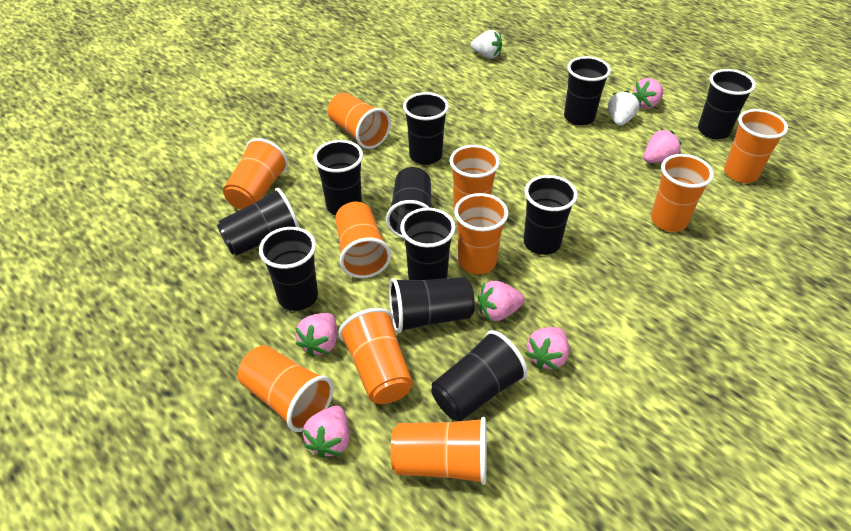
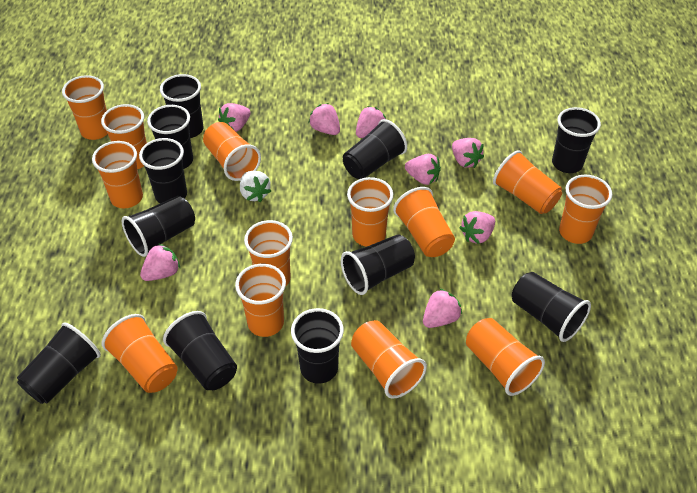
orange cup: [223,138,288,210] [238,345,334,432] [328,92,391,149] [335,202,391,278] [339,308,413,404] [391,417,487,485] [450,145,500,210] [454,193,508,274] [651,154,714,232] [724,109,788,183] = 10 -> [62,75,107,140] [92,141,143,208] [101,104,147,169] [102,314,178,393] [203,122,261,181] [235,264,286,337] [244,220,293,286] [347,177,393,247] [351,320,427,399] [393,187,455,257] [466,318,545,396] [493,150,562,214] [559,175,612,244] = 13
pink strawberry: [296,313,337,357] [303,406,350,458] [478,281,525,321] [525,327,569,370] [632,78,663,109] [644,129,682,163] = 6 -> [140,243,180,281] [218,103,251,132] [308,103,340,135] [356,106,386,138] [405,154,441,185] [423,288,462,328] [452,138,484,168] [459,211,495,244] = 8
white strawberry: [471,30,502,59] [608,90,640,126] = 2 -> [240,171,271,202] = 1

